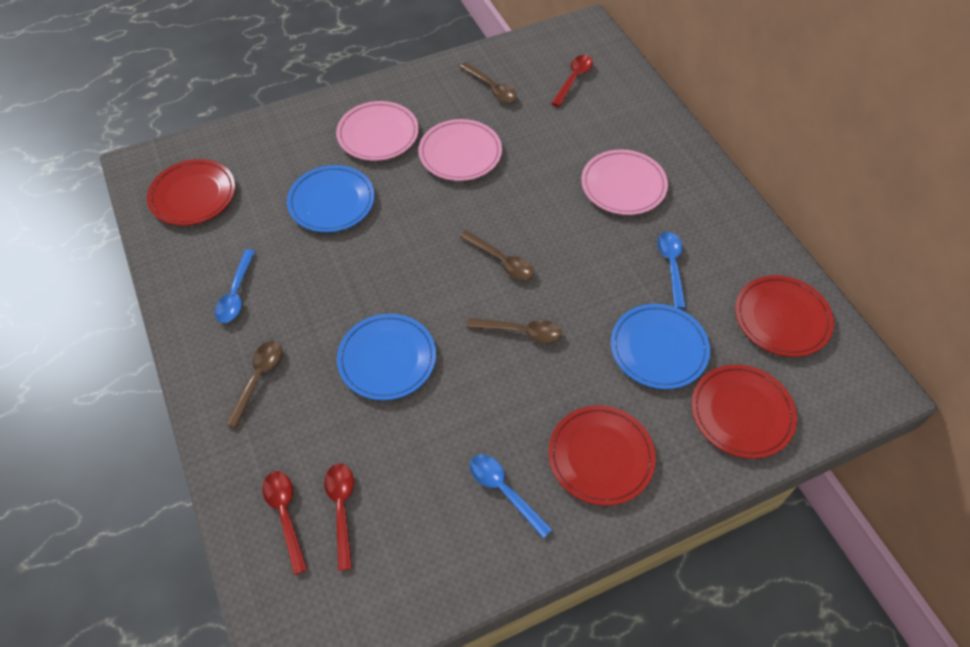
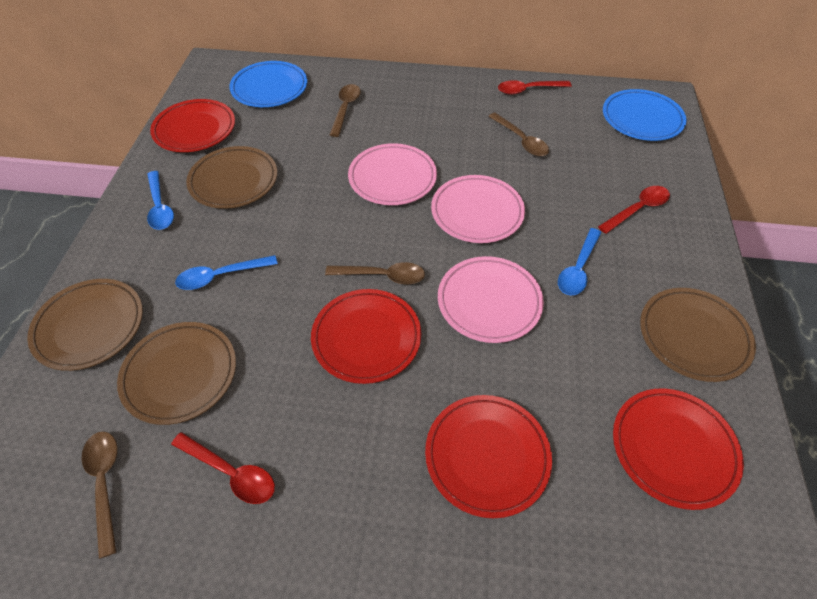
blue plate: [287,165,374,233] [337,314,436,400] [611,304,710,389] = 3 -> [230,61,307,107] [603,89,687,141] = 2
brown plate: none = 0 -> [27,279,143,371] [117,322,236,425] [186,146,277,209] [640,288,756,382] = 4

